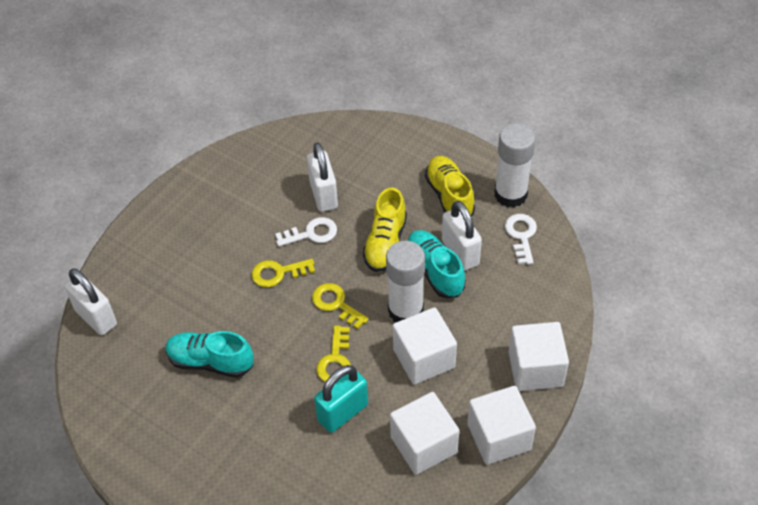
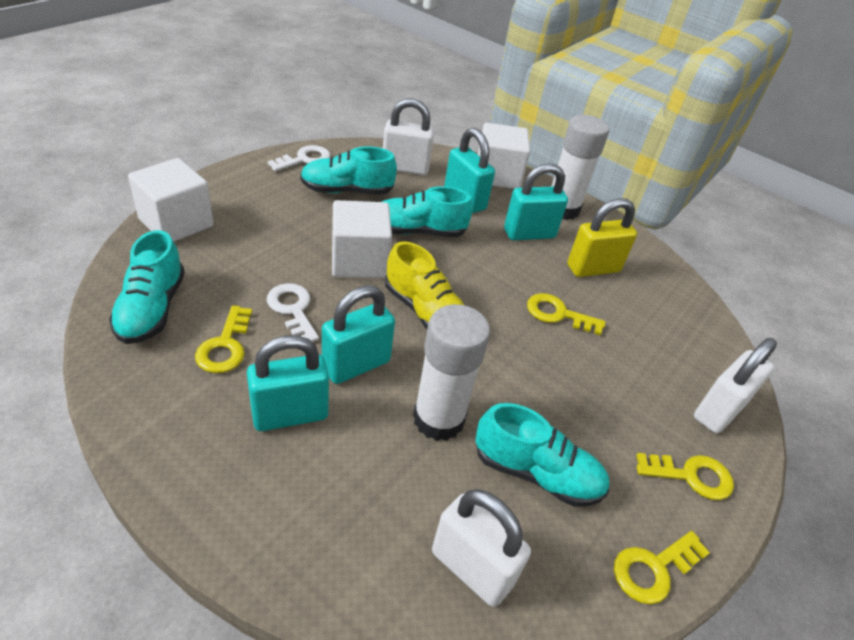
turquoise padlock: [314,365,368,433] = 1 -> [247,335,329,431] [322,285,395,384] [444,128,495,213] [504,163,568,240] = 4
turquoise shoe: [165,331,254,378] [407,230,465,298] = 2 -> [109,230,185,344] [300,147,397,195] [382,186,473,237] [476,403,609,507] = 4
white cube: [390,392,459,475] [393,307,457,385] [467,386,536,465] [509,322,569,391] = 4 -> [128,158,214,242] [332,200,392,278] [478,123,530,189] = 3
yellow key: [251,259,315,287] [312,283,369,329] [316,325,351,382] = 3 -> [195,305,252,373] [527,293,606,335] [614,531,710,604] [636,453,734,500] = 4
yellow padlock: none = 0 -> [567,198,637,277] = 1
yellow shoe: [363,187,407,272] [425,156,475,216] = 2 -> [385,241,464,329] = 1

